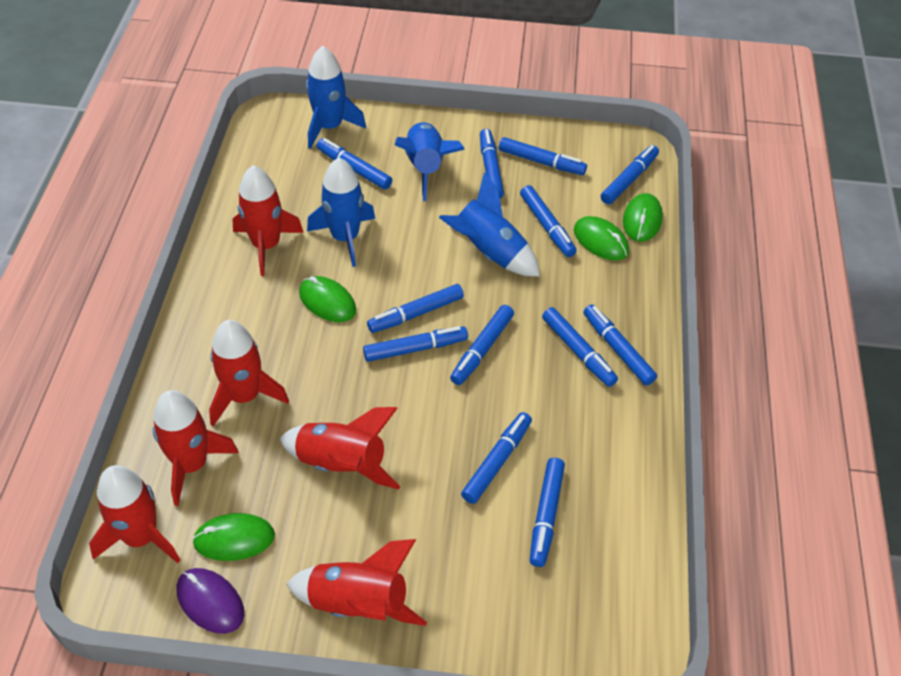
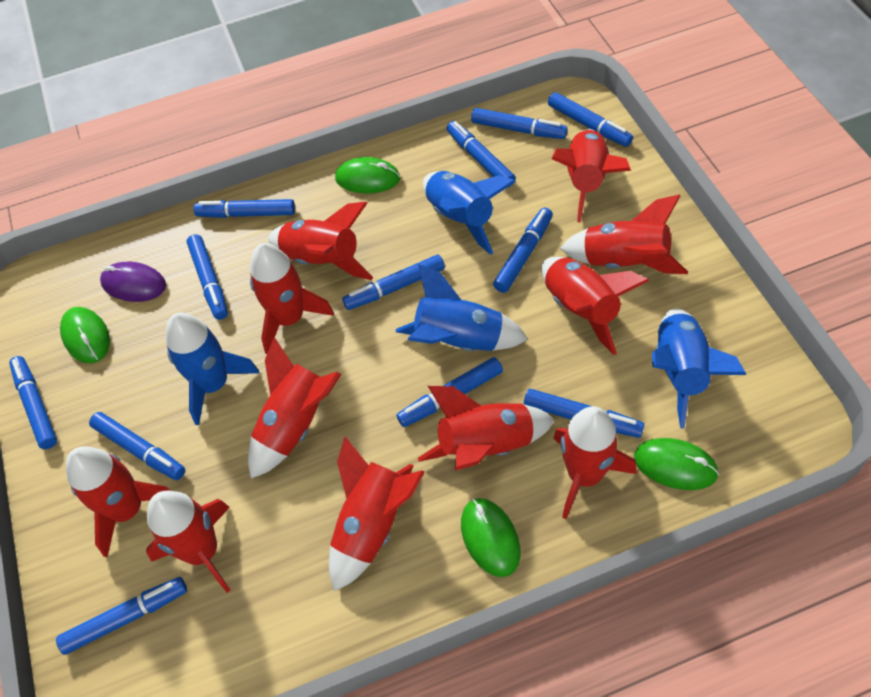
red rocket: [89,465,180,563] [153,390,239,506] [209,320,289,426] [232,165,304,276] [280,407,400,490] [286,539,427,626] = 6 -> [66,447,171,557] [146,491,230,593] [248,337,341,479] [250,243,334,354] [268,202,373,280] [329,437,424,591] [418,386,555,471] [541,257,649,355] [551,129,631,223] [553,406,637,519] [560,194,688,274] = 11

